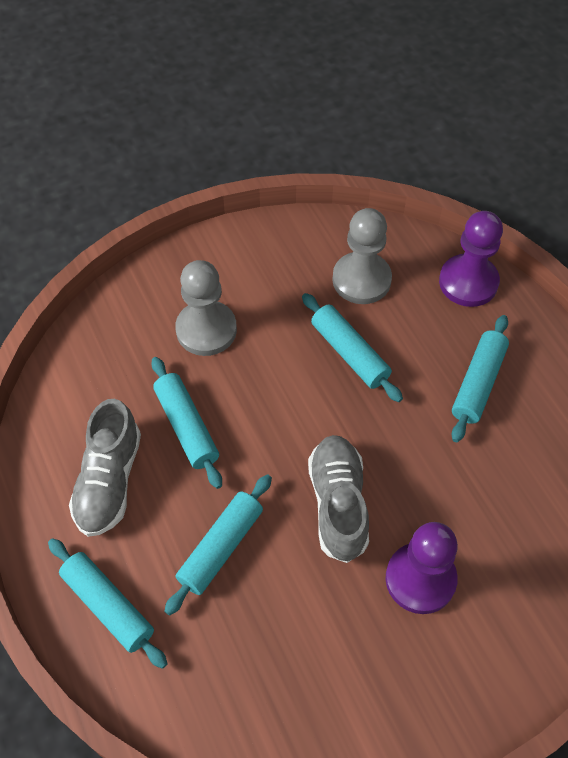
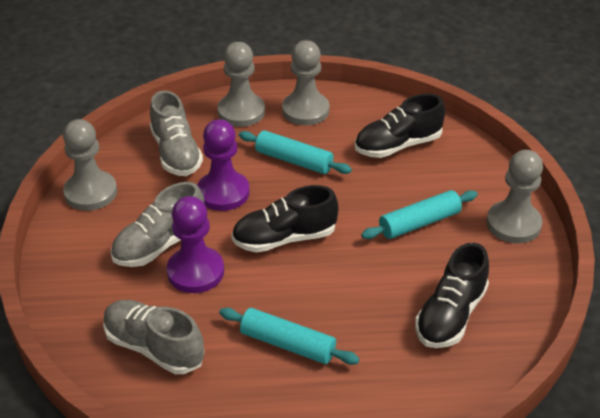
black shoe: none = 0 -> [231,185,338,253] [355,94,445,158] [415,243,489,348] = 3
grey pawn: [175,260,237,356] [332,208,392,304] = 2 -> [63,119,117,211] [217,42,265,127] [282,40,329,125] [486,150,543,243] = 4
grey shoe: [69,399,141,537] [308,435,369,563] = 2 -> [103,300,204,374] [110,182,204,267] [150,90,203,176] = 3
turquoise rolling pin: [48,538,168,669] [151,357,222,489] [164,474,272,615] [302,293,403,402] [452,315,509,442] = 5 -> [219,308,359,365] [239,130,352,174] [361,190,478,239] = 3

